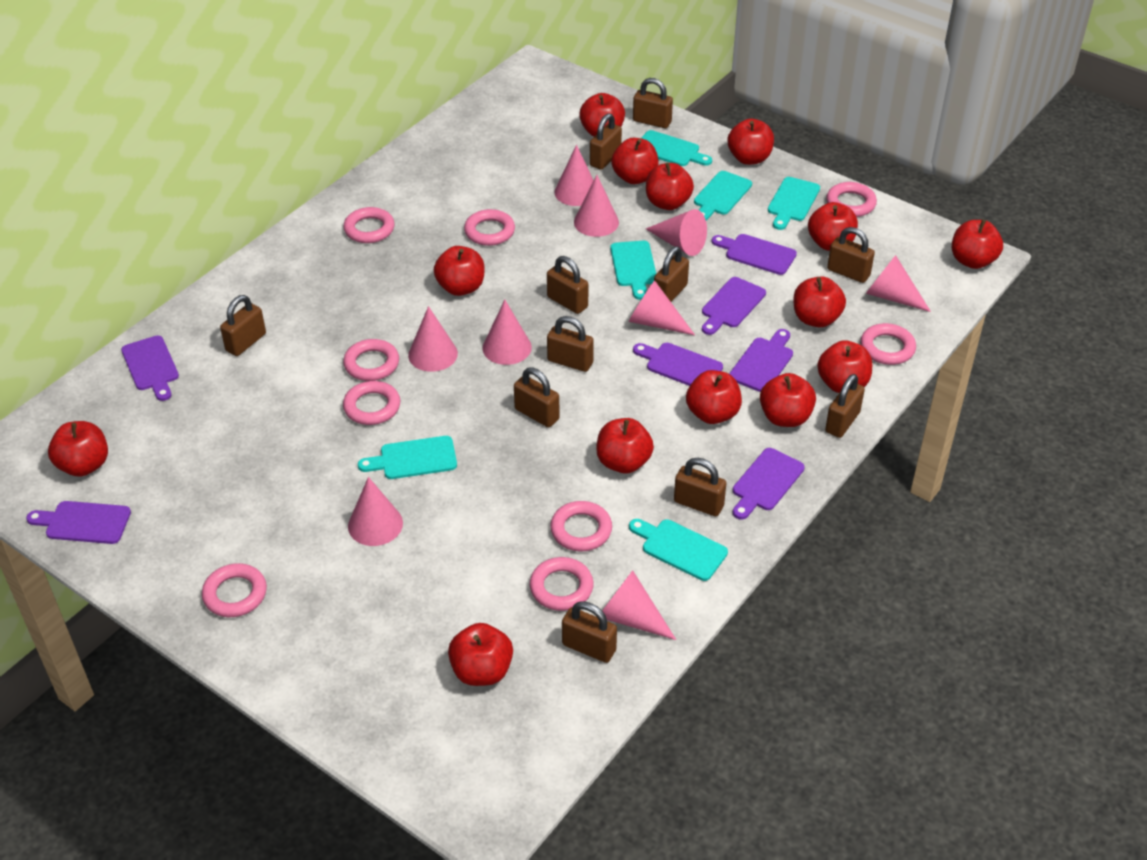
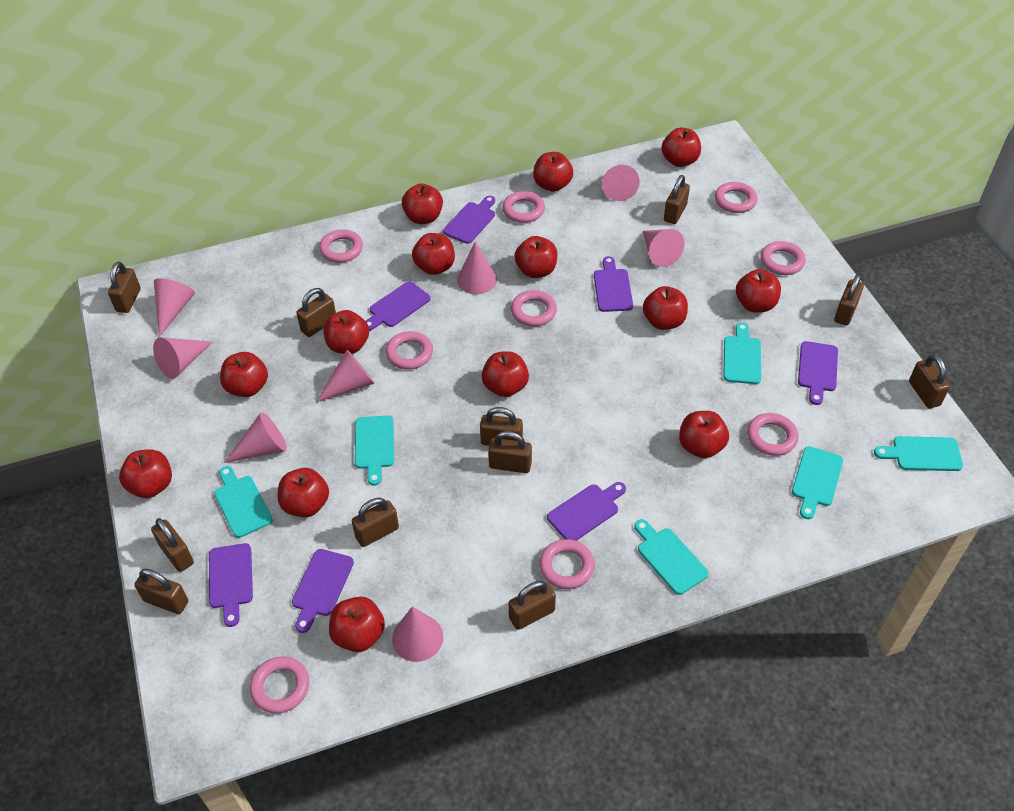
pink cone: [348,477,403,546] [408,306,458,372] [482,300,532,365] [555,145,594,206] [574,175,619,237] [602,570,676,640] [628,281,695,335] [646,209,707,256] [866,255,931,312] = 9 -> [153,338,212,379] [154,278,195,337] [224,412,287,463] [316,350,375,402] [392,606,443,662] [457,242,497,294] [602,165,640,201] [643,229,685,267] = 8

